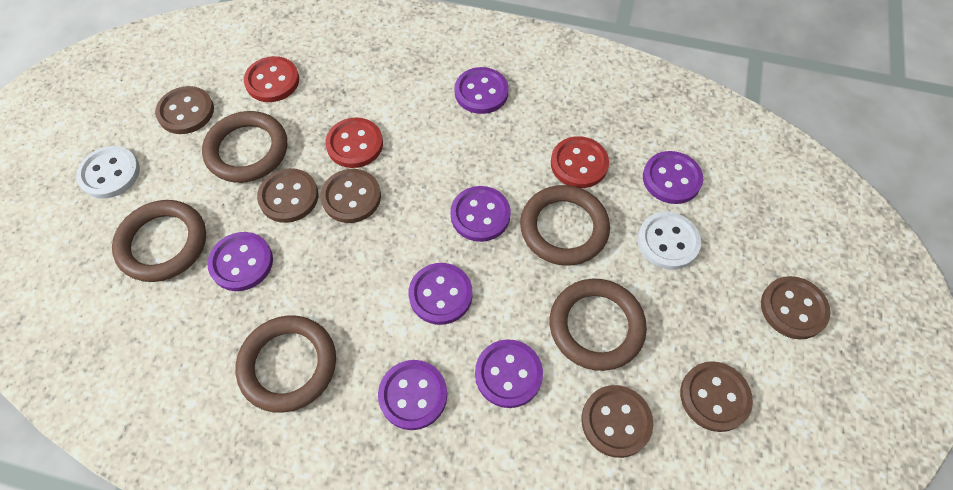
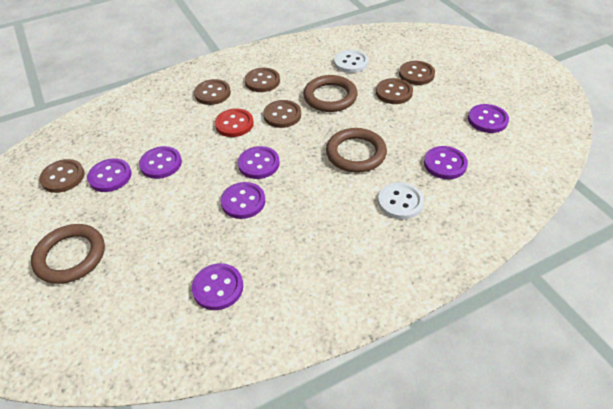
brown ring: [112,200,206,282] [202,111,287,183] [236,315,336,413] [520,185,610,266] [550,278,647,371] = 5 -> [31,224,105,284] [303,75,358,112] [326,128,387,173] = 3
red button: [244,56,299,102] [325,117,383,168] [551,136,609,188] = 3 -> [215,108,254,137] = 1

